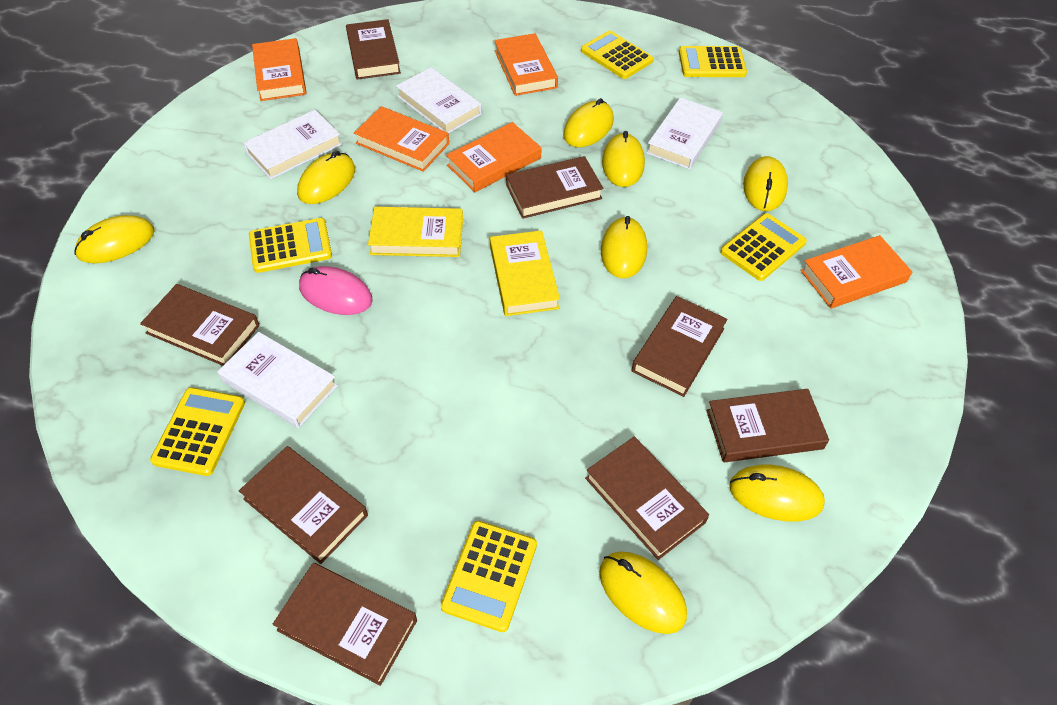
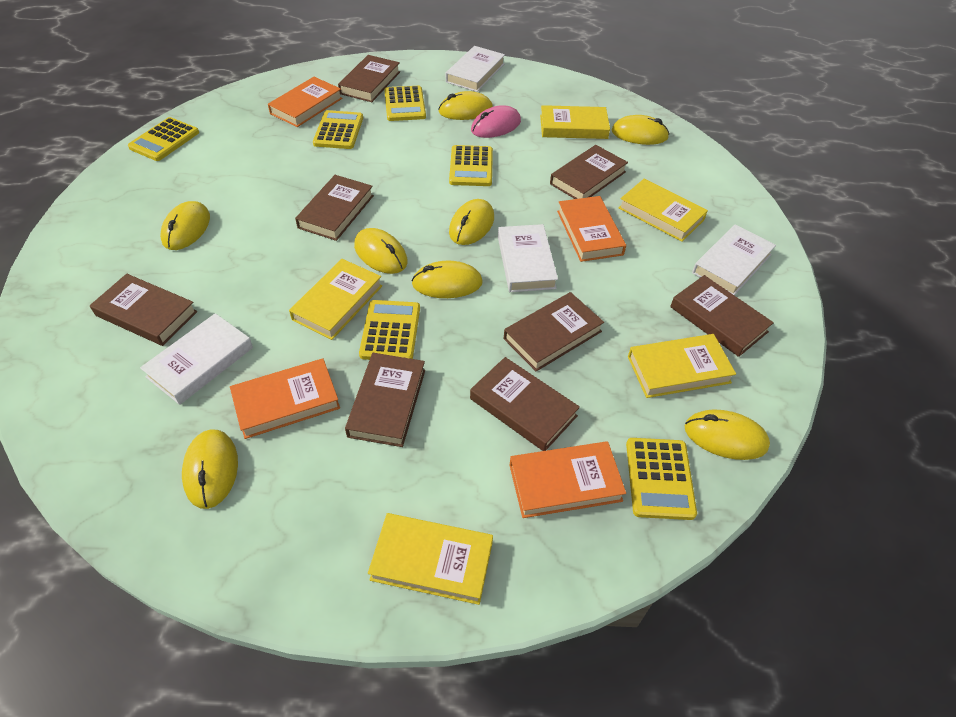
orange book: [252,38,306,101] [354,106,449,172] [446,122,542,192] [494,33,558,96] [800,235,912,309] = 5 -> [230,358,340,439] [268,77,342,127] [509,441,626,518] [557,196,626,262] = 4
yellow book: [368,207,463,257] [490,230,560,316] = 2 -> [289,259,382,340] [368,513,493,605] [540,105,610,139] [619,179,708,242] [628,334,736,398] = 5

